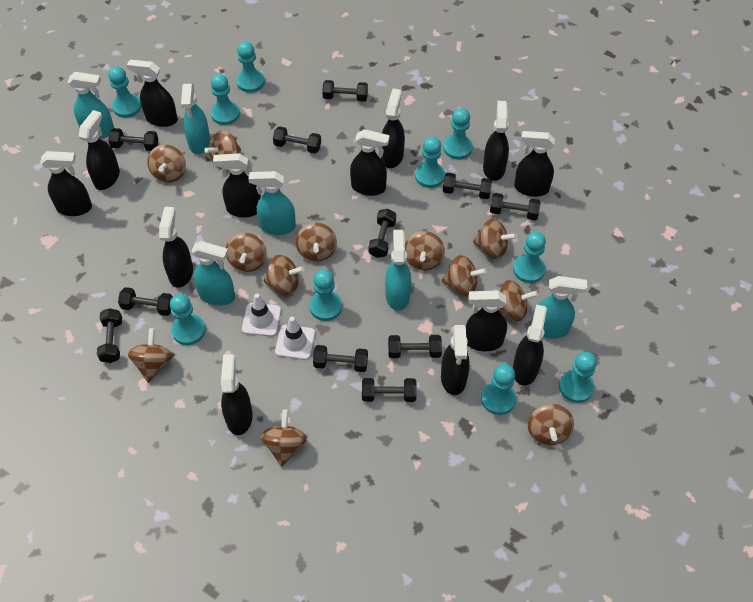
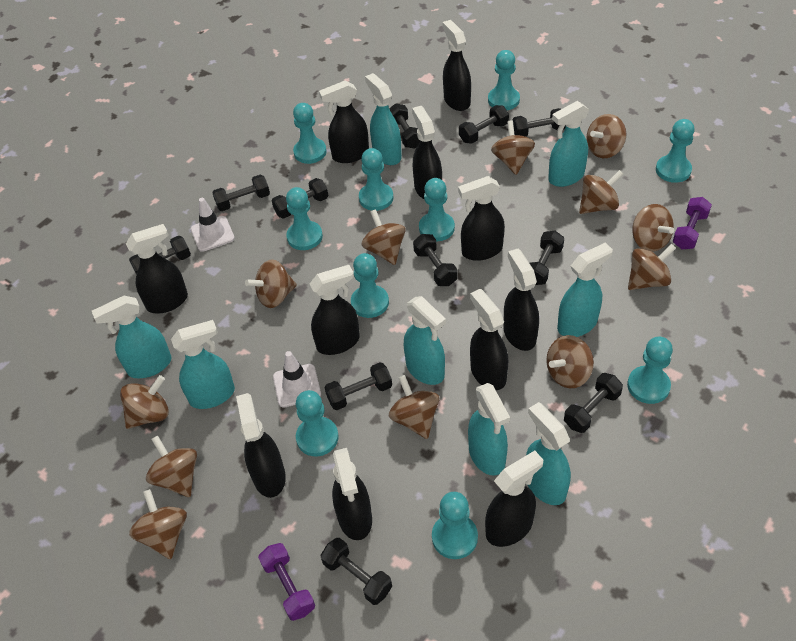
black spray bottle: [40,151,92,216] [79,110,120,190] [127,60,178,127] [159,207,193,288] [213,153,261,218] [221,354,253,435] [350,129,390,196] [381,88,405,168] [441,325,470,395] [466,291,507,351] [483,101,509,181] [513,304,547,386] [514,131,555,197] = 13 -> [126,224,188,313] [236,393,286,498] [310,265,360,355] [319,80,369,163] [332,448,372,540] [412,106,442,199] [442,20,471,111] [458,176,505,261] [470,289,508,390] [485,451,543,547] [504,249,539,351] = 11
purple dumbbell: none = 0 -> [258,543,315,621] [673,197,712,249] = 2
turquoise spray bottle: [68,72,114,139] [181,84,210,154] [191,241,235,306] [249,171,296,235] [385,230,411,311] [531,276,587,339] = 6 -> [92,296,171,378] [171,320,235,409] [365,73,402,165] [404,296,446,385] [468,383,510,476] [526,402,571,505] [548,101,589,187] [557,243,613,337] = 8

